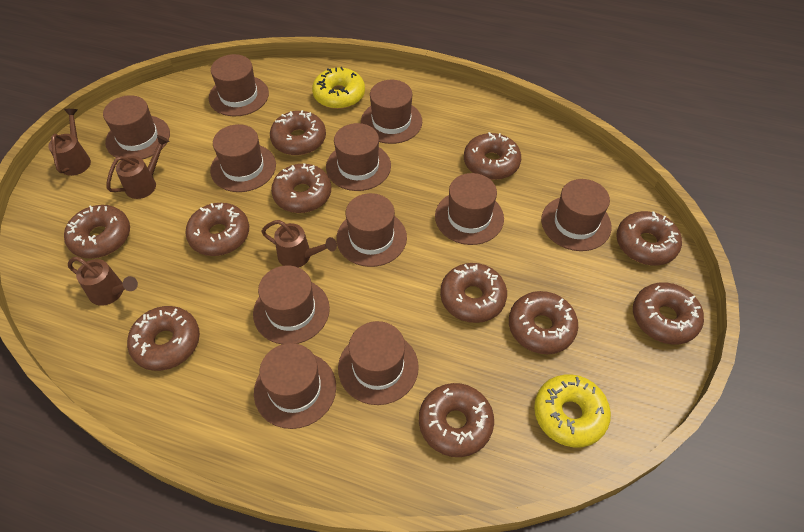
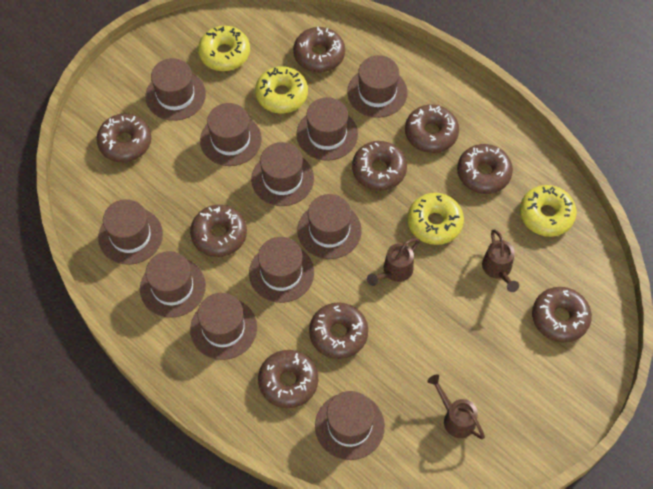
brown donut: [64,205,130,259] [127,306,200,371] [185,203,249,256] [270,110,326,156] [271,163,331,213] [419,383,494,457] [440,263,507,323] [464,132,521,180] [509,291,578,354] [616,211,682,265] [633,282,704,344] = 11 -> [96,114,151,162] [190,205,247,257] [258,350,318,408] [293,27,345,73] [309,302,368,359] [352,141,407,191] [405,105,459,153] [457,144,513,194] [532,287,592,343] = 9
brown watering can: [48,109,91,176] [68,257,138,306] [107,135,169,199] [261,220,337,268] = 4 -> [367,238,420,286] [427,374,485,440] [482,229,519,292] = 3
yellow donut: [312,67,365,109] [534,374,611,447] = 2 -> [198,26,250,71] [255,66,308,113] [407,193,464,245] [520,185,577,237] = 4

